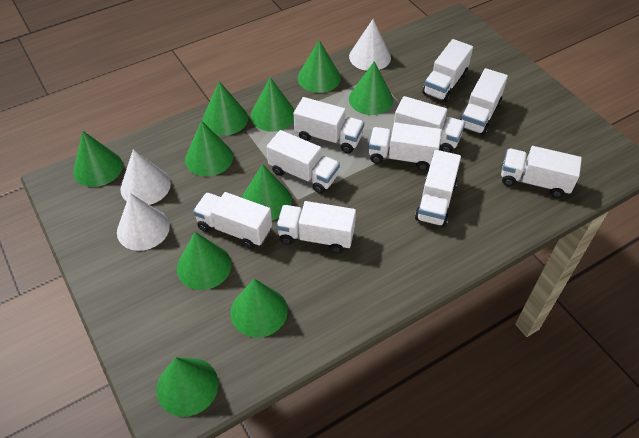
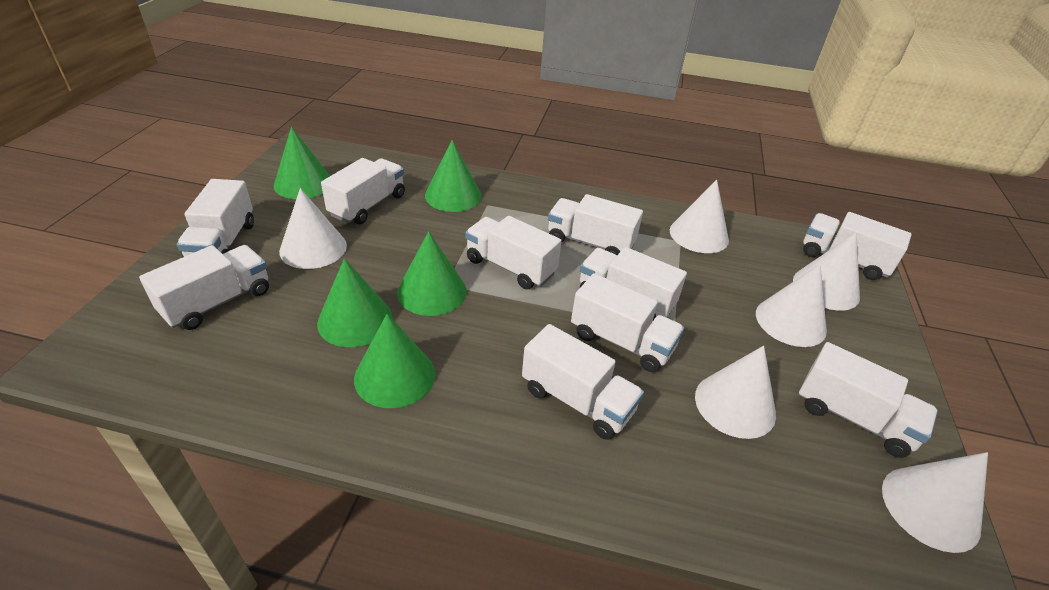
green cone: [73,131,123,187] [156,357,218,417] [177,232,231,290] [185,120,233,176] [202,81,248,136] [230,279,288,337] [242,164,292,220] [250,77,295,132] [298,40,341,93] [349,61,393,115] = 10 -> [274,127,330,199] [317,258,393,347] [354,314,435,408] [397,231,467,316] [425,140,482,212] = 5
white cone: [117,193,170,251] [120,149,171,205] [349,19,391,71] = 3 -> [279,188,347,269] [670,180,729,253] [695,346,776,439] [756,264,827,347] [793,232,860,311] [882,452,988,553] = 6

